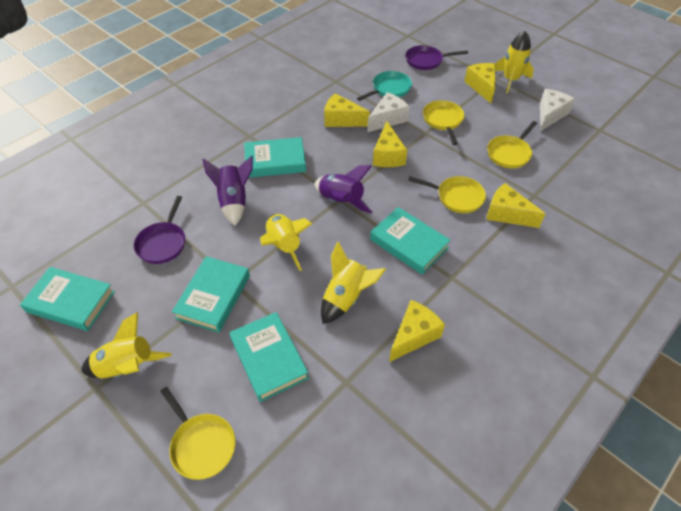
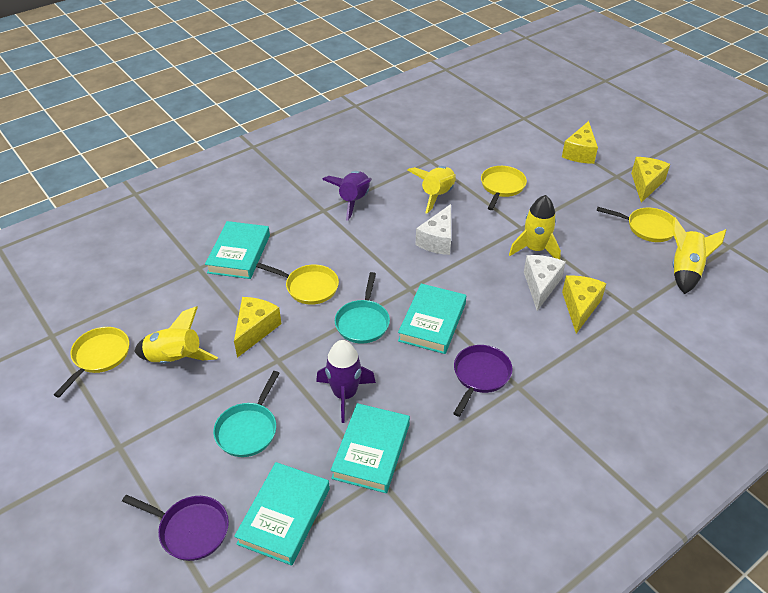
turquoise book: [20,267,115,331] [172,256,250,333] [229,312,309,402] [244,137,306,178] [370,207,451,275] = 5 -> [205,221,270,279] [234,462,330,566] [331,403,410,493] [398,284,466,354] = 4
turquoise pan: [357,71,412,101] = 1 -> [213,371,280,457] [335,272,390,344] = 2
yellow cheese: [324,93,370,127] [373,121,407,167] [389,300,445,362] [464,63,495,103] [486,183,545,228] = 5 -> [234,297,281,358] [562,121,598,164] [562,276,607,334] [631,157,670,203] = 4

